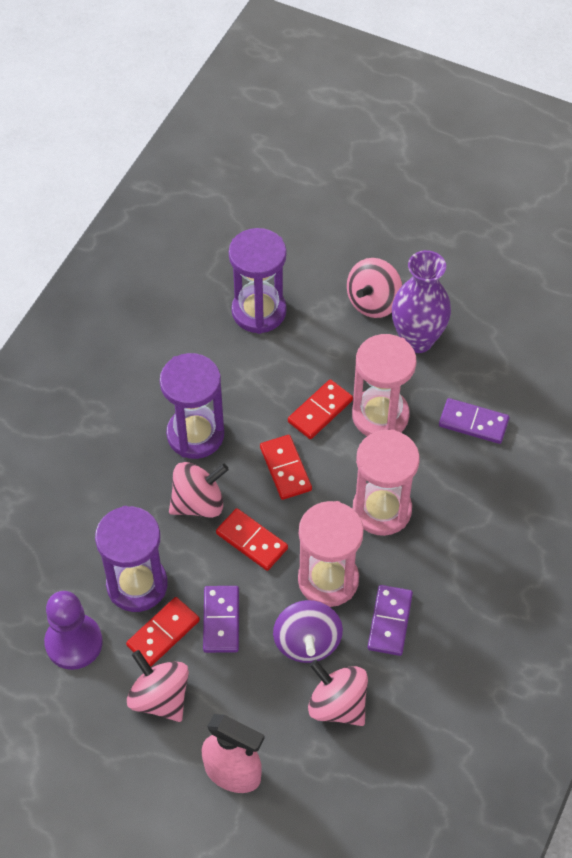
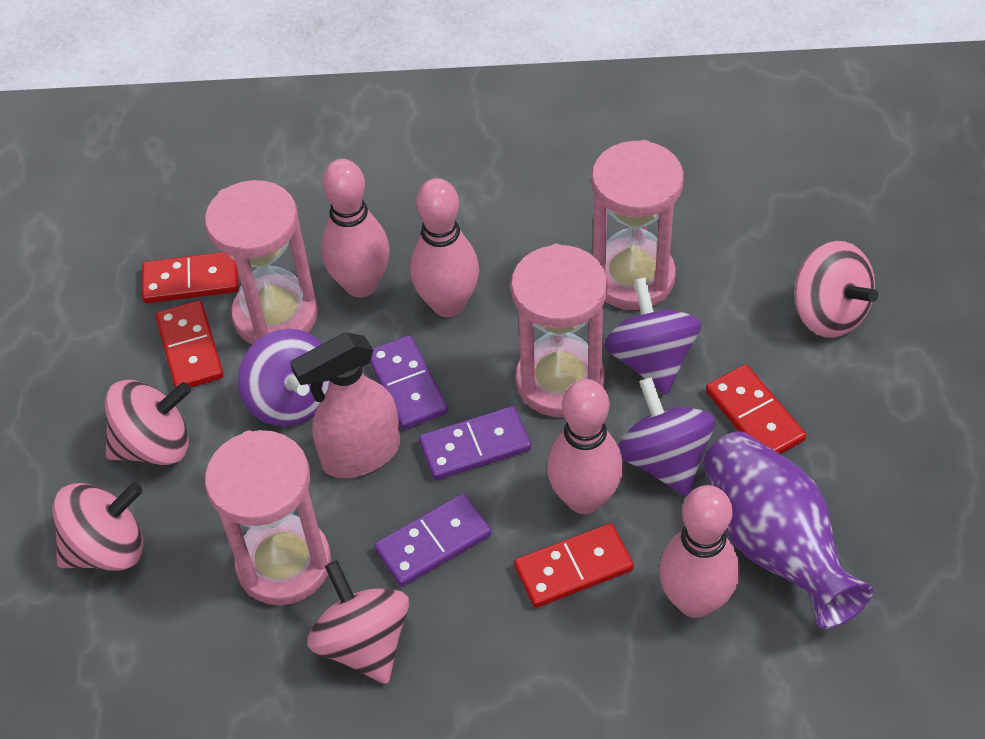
pink bowling pin: none = 0 -> [321,159,390,298] [410,178,479,317] [547,379,623,514] [659,485,740,618] = 4
pink hourglass: [298,501,364,607] [352,334,416,436] [353,429,420,536] = 3 -> [205,180,318,345] [205,430,331,605] [511,244,607,417] [592,140,684,310] = 4
purple hourglass: [95,506,168,612] [160,353,224,459] [229,228,287,334] = 3 -> none = 0
purple pawn: [44,591,103,670] = 1 -> none = 0
purple spinning top: [273,600,343,663] = 1 -> [238,329,330,427] [604,277,701,395] [618,377,715,496] = 3

